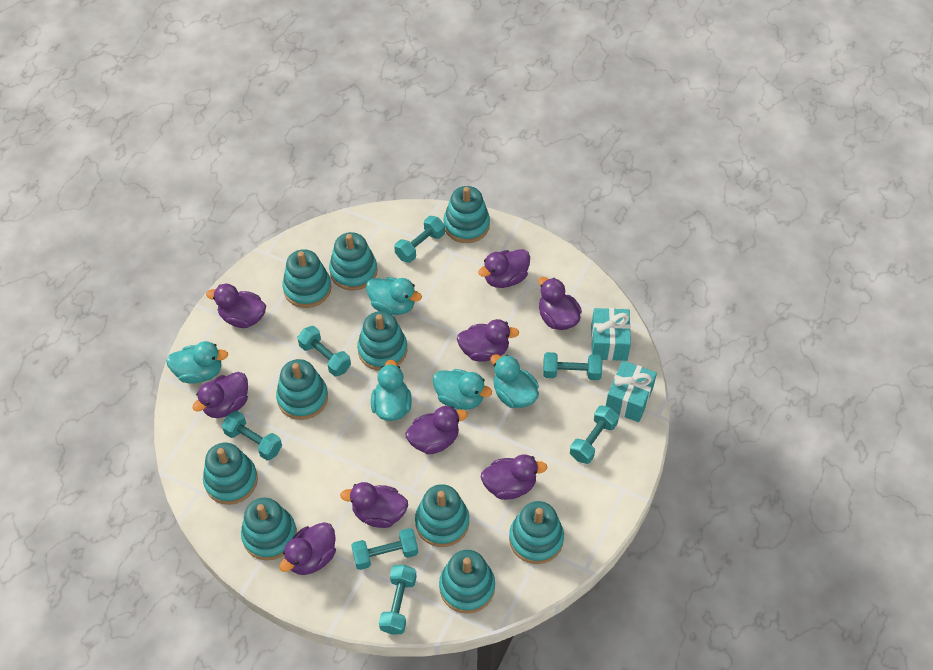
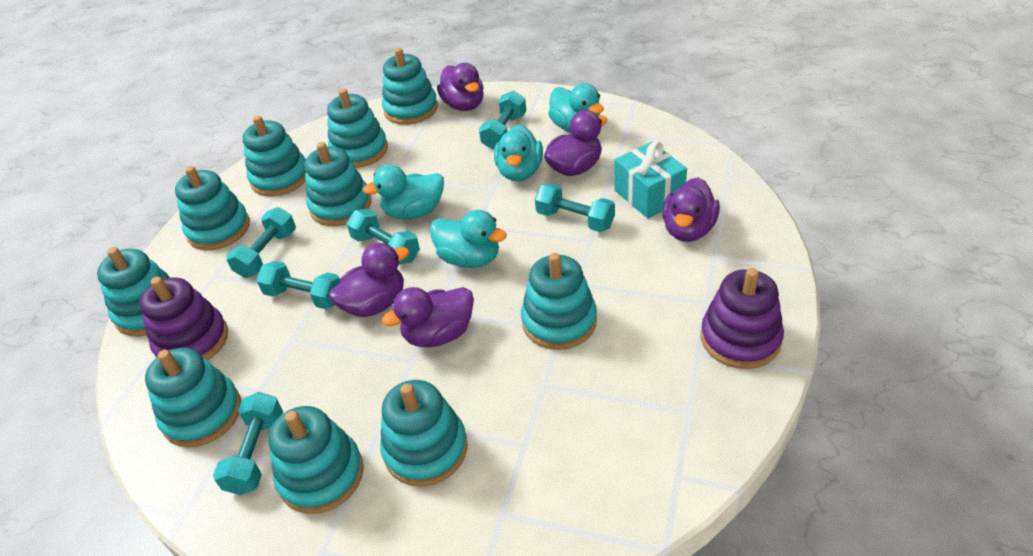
purple duck: [192,372,248,418] [206,284,266,328] [279,522,336,575] [340,482,408,528] [405,406,468,454] [457,319,519,362] [478,249,530,288] [481,454,548,500] [538,277,582,330] = 9 -> [329,243,409,317] [382,287,474,347] [437,63,484,111] [544,110,607,176] [662,177,720,242] = 5
purple stacking toy: none = 0 -> [139,277,228,361] [701,268,784,369] = 2
turquoise duck: [166,341,228,384] [366,277,422,315] [371,360,412,421] [433,369,492,410] [490,354,539,408] = 5 -> [363,165,444,220] [430,210,507,268] [494,124,543,181] [548,83,604,133] = 4
turquoise dumbbell: [222,411,282,461] [297,326,351,377] [351,528,418,570] [379,565,417,634] [394,216,445,263] [543,352,602,380] [570,405,619,464] = 7 -> [213,392,283,495] [226,207,296,278] [256,261,340,309] [346,209,420,265] [479,91,526,150] [535,183,615,232] = 6
turquoise gift: [591,308,631,361] [606,360,657,422] = 2 -> [615,141,687,218] = 1

